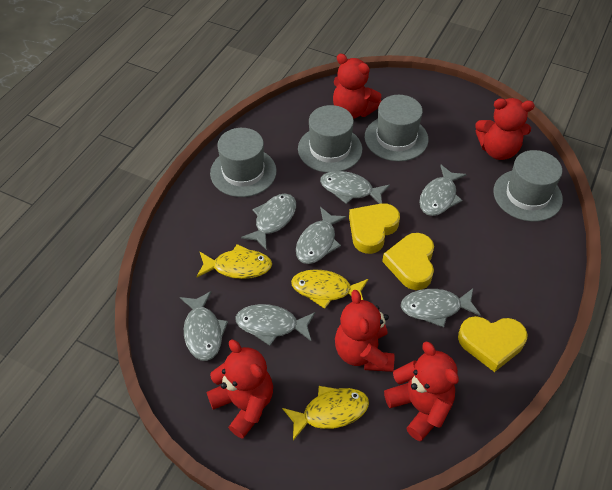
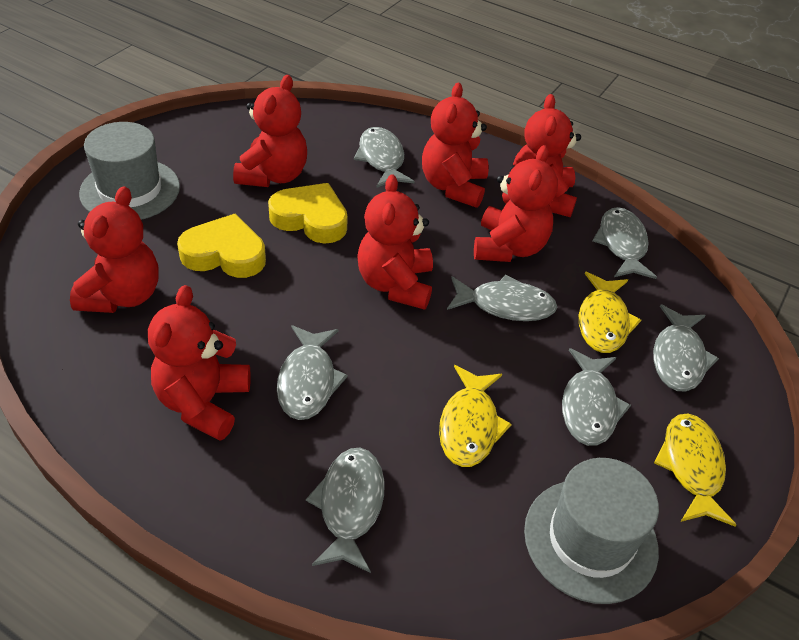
grey hat: [210,128,277,197] [298,105,362,173] [365,95,428,161] [493,150,563,222] = 4 -> [79,122,180,220] [524,458,659,604] = 2
red teddy bear: [206,339,273,439] [333,54,381,119] [335,290,394,372] [384,341,459,441] [475,98,535,160] = 5 -> [70,186,159,313] [148,285,251,441] [233,75,307,187] [357,174,433,310] [422,83,489,208] [474,145,558,262] [513,94,581,217] = 7
yellow heart: [349,203,400,254] [382,233,434,290] [458,316,528,372] = 3 -> [177,213,266,278] [268,183,348,244] = 2

